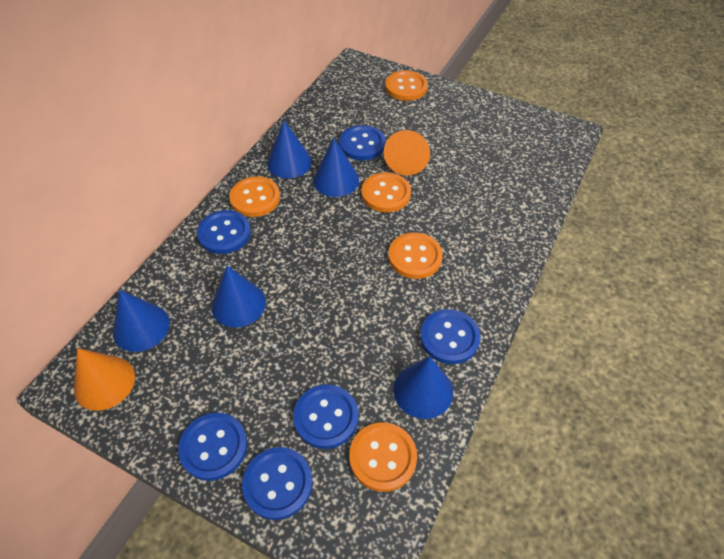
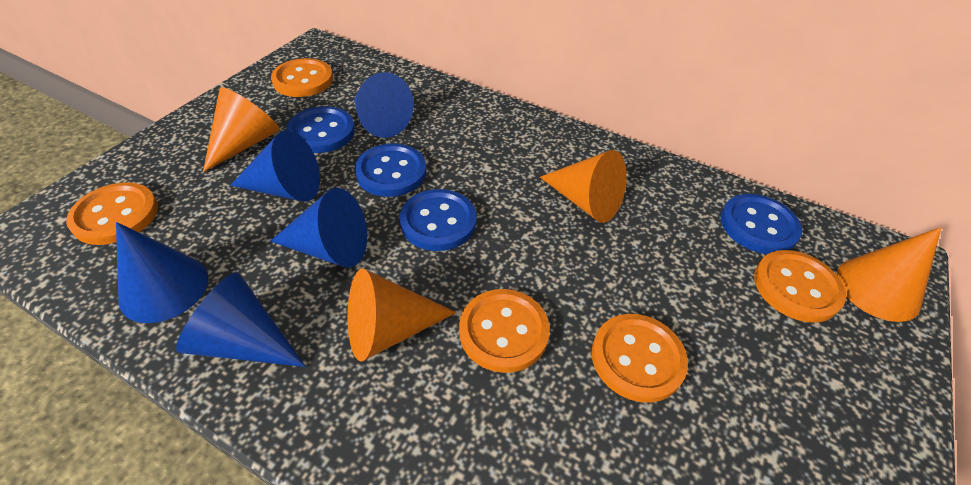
blue button: [178,413,247,481] [197,210,251,254] [242,447,313,520] [293,385,358,449] [339,125,386,161] [420,309,481,364] = 6 -> [286,106,355,153] [355,144,426,197] [400,189,477,251] [721,194,802,254] = 4
orange cone: [74,348,135,411] [384,130,430,176] = 2 -> [203,87,280,172] [347,269,456,361] [540,150,627,223] [836,227,941,322] = 4

